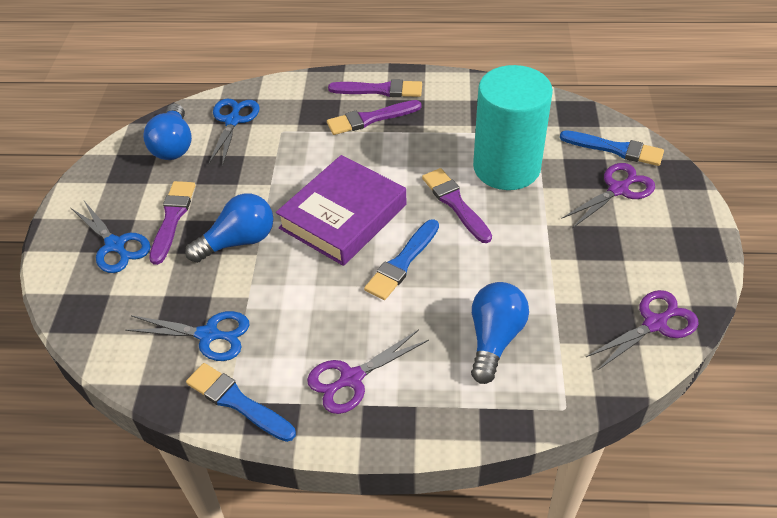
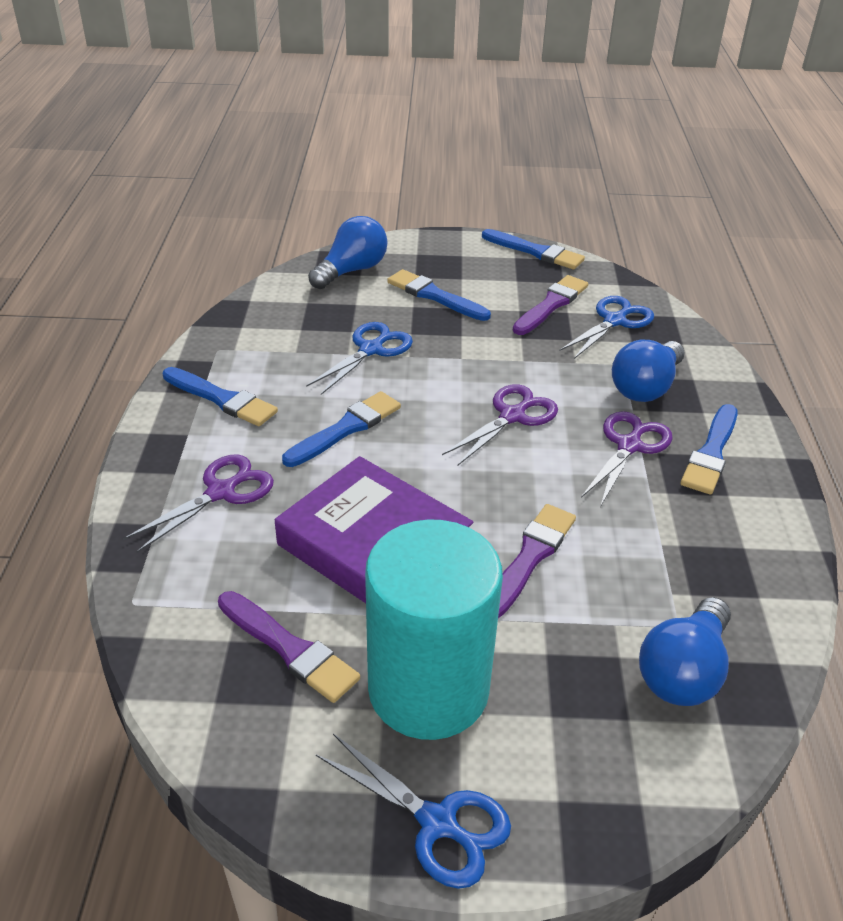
blue brush: [186,363,296,442] [364,219,439,300] [560,130,664,166] = 3 -> [163,367,278,426] [282,391,401,467] [387,269,491,321] [482,229,585,270] [681,404,738,495] = 5
purple brush: [149,181,195,265] [327,100,421,135] [328,79,422,97] [422,168,492,243] = 4 -> [218,591,360,703] [498,504,576,618] [513,275,588,335] = 3

